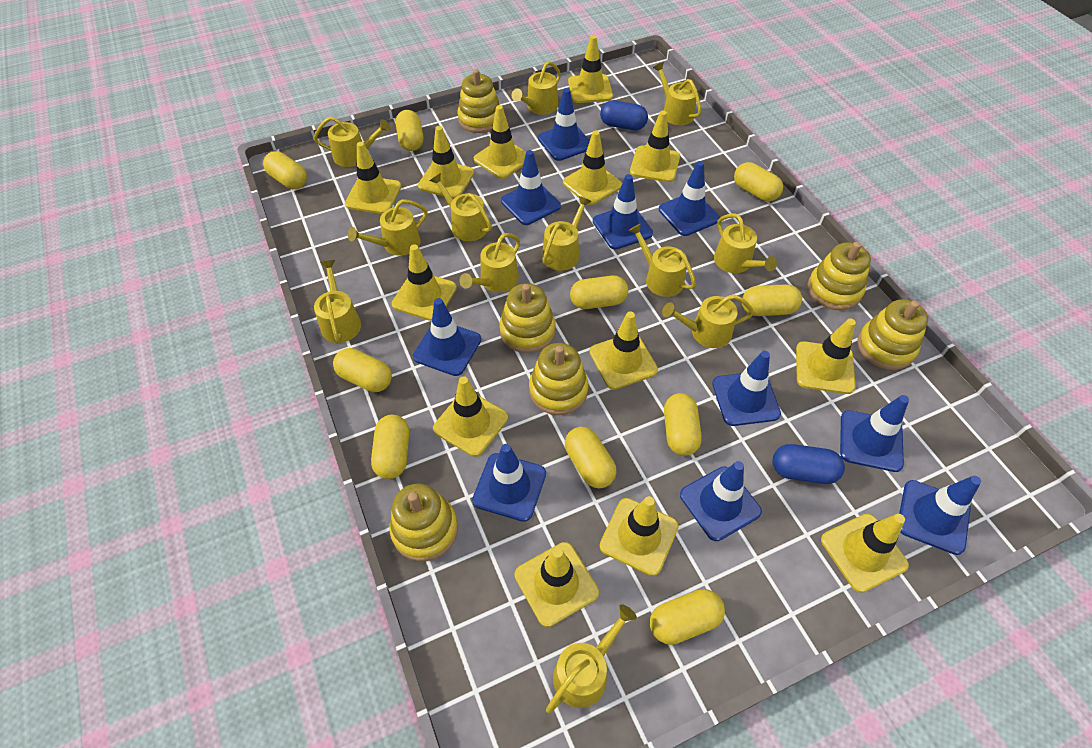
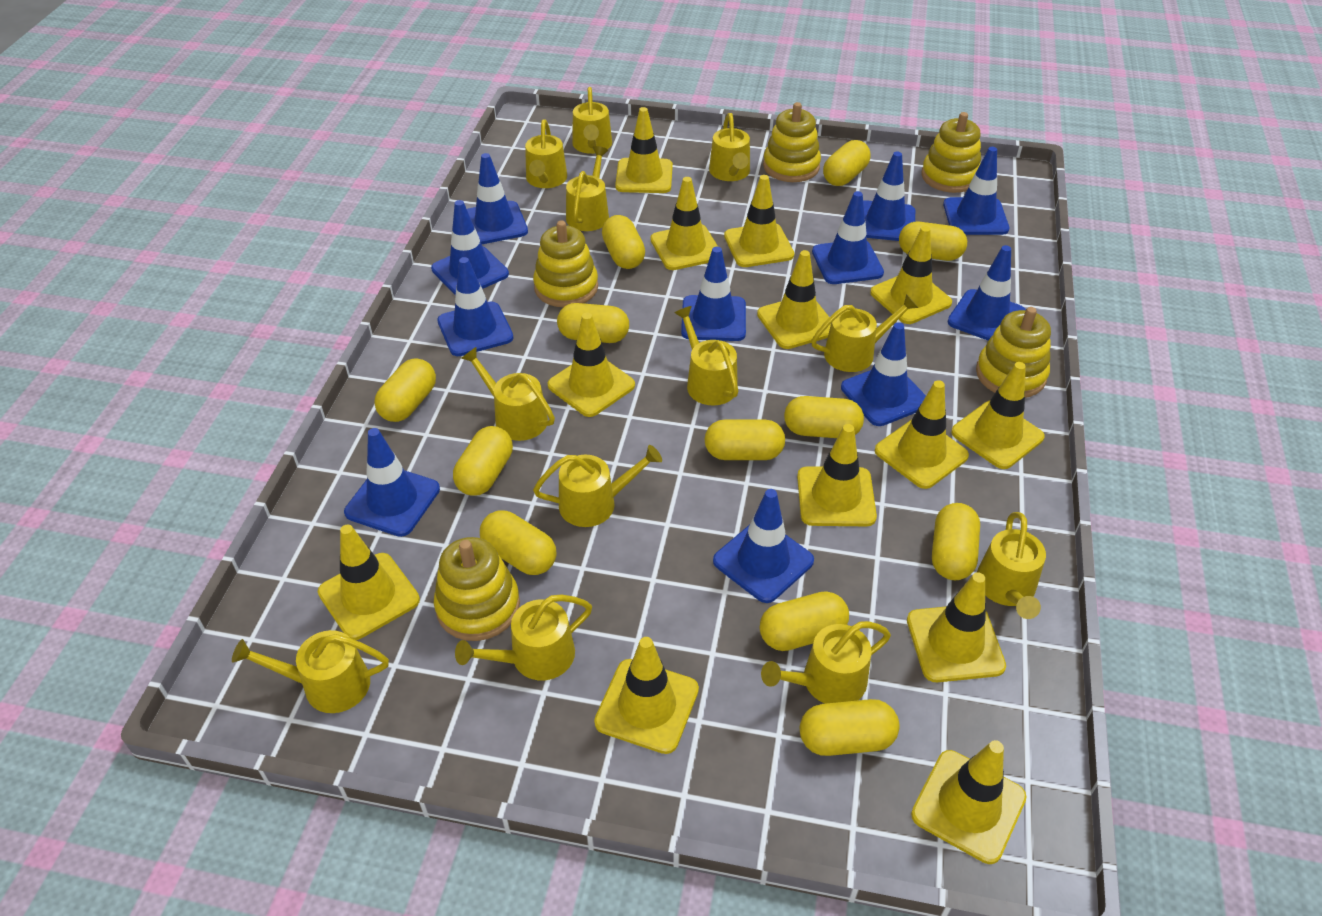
blue capsule: [600,100,648,130] [773,444,845,484] = 2 -> none = 0
blue traffic cone: [413,298,481,376] [472,444,546,522] [501,150,561,225] [538,88,590,161] [593,174,653,250] [659,161,720,236] [680,461,762,541] [712,351,781,426] [840,395,909,472] [899,476,981,555] = 10 -> [344,428,440,537] [431,200,509,295] [437,257,513,356] [467,153,528,244] [681,247,746,341] [713,489,814,603] [812,191,884,284] [841,322,926,426] [863,151,915,241] [943,147,1009,235] [948,245,1026,340] = 11
yellow capsule: [263,151,307,189] [333,348,392,392] [371,415,409,479] [396,110,423,151] [565,427,617,488] [570,276,628,309] [650,589,725,645] [664,393,702,456] [734,162,783,202] [742,284,802,316] = 10 -> [374,358,436,422] [453,426,513,496] [480,510,556,575] [557,303,629,343] [602,215,645,269] [705,419,785,460] [760,591,849,651] [784,396,864,438] [800,699,900,756] [823,140,871,186] [899,222,967,261] [932,503,980,580] = 12
yellow stacking toy: [389,484,458,561] [457,69,500,133] [499,283,556,353] [529,343,589,415] [808,242,871,310] [857,299,928,370] = 6 -> [434,537,520,641] [533,220,598,307] [763,102,821,182] [921,112,981,193] [976,307,1051,398] = 5

